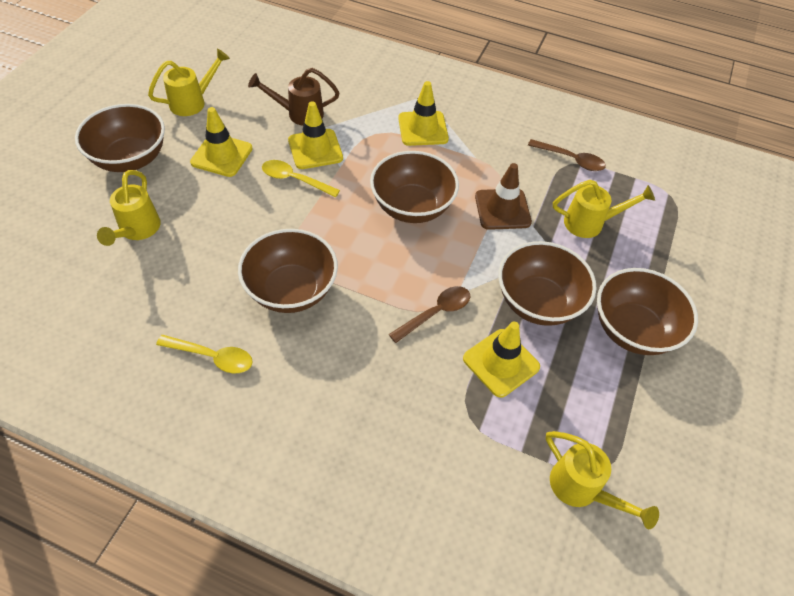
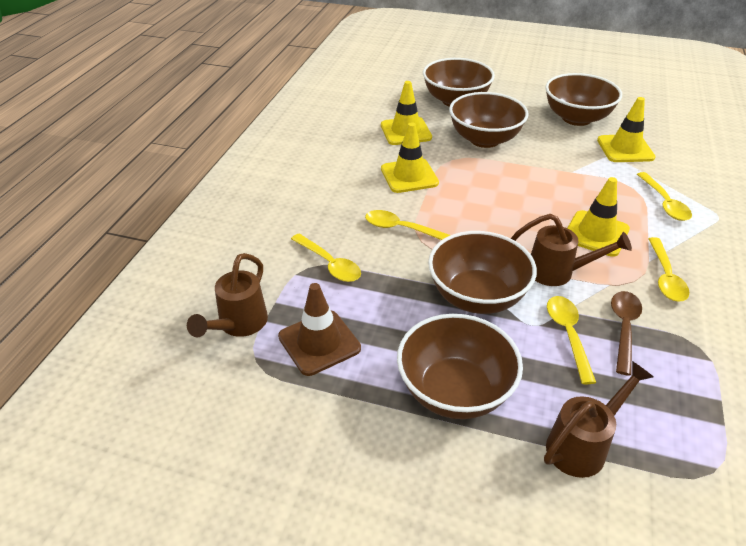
brown spoon: [389,286,470,343] [528,139,606,171] = 2 -> [611,291,642,376] = 1
brown watering can: [248,68,340,126] = 1 -> [187,253,268,337] [511,214,632,286] [544,361,653,478] = 3
yellow spoon: [156,335,253,373] [262,160,340,197] = 2 -> [291,234,361,282] [365,210,450,240] [547,296,596,384] [637,172,692,221] [649,237,690,302] = 5
yellow watering can: [97,170,161,246] [148,48,230,116] [546,431,659,529] [553,180,655,238] = 4 -> none = 0

